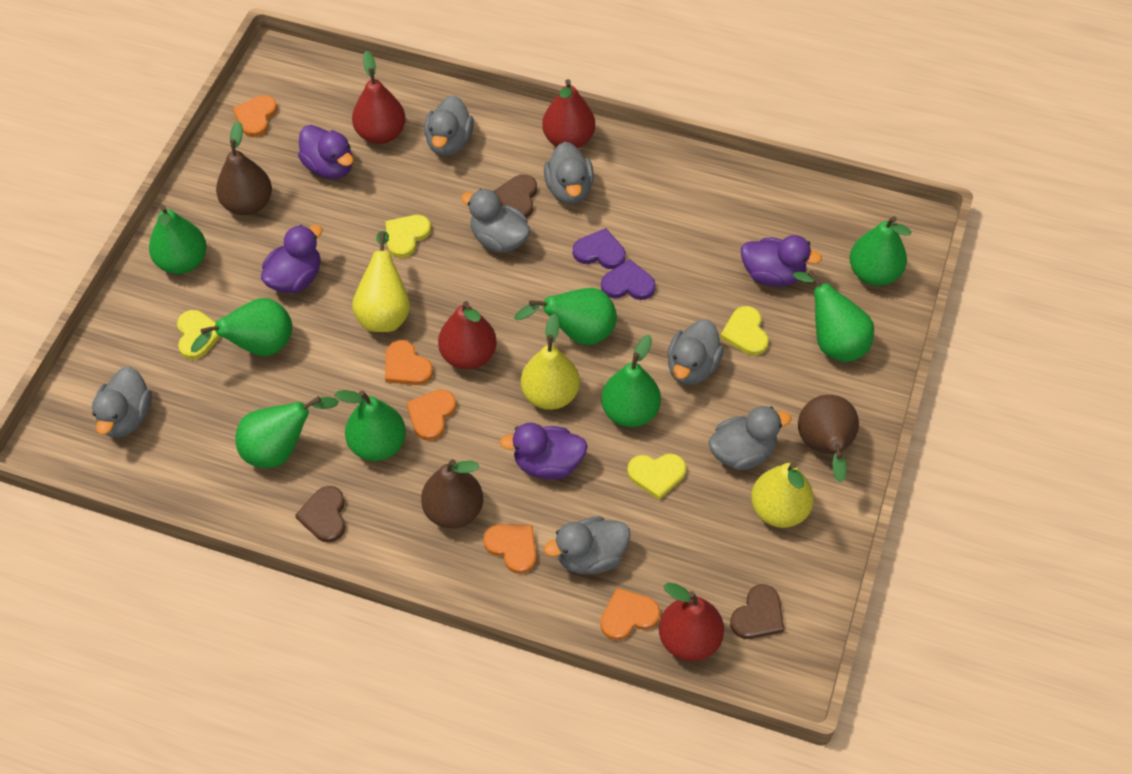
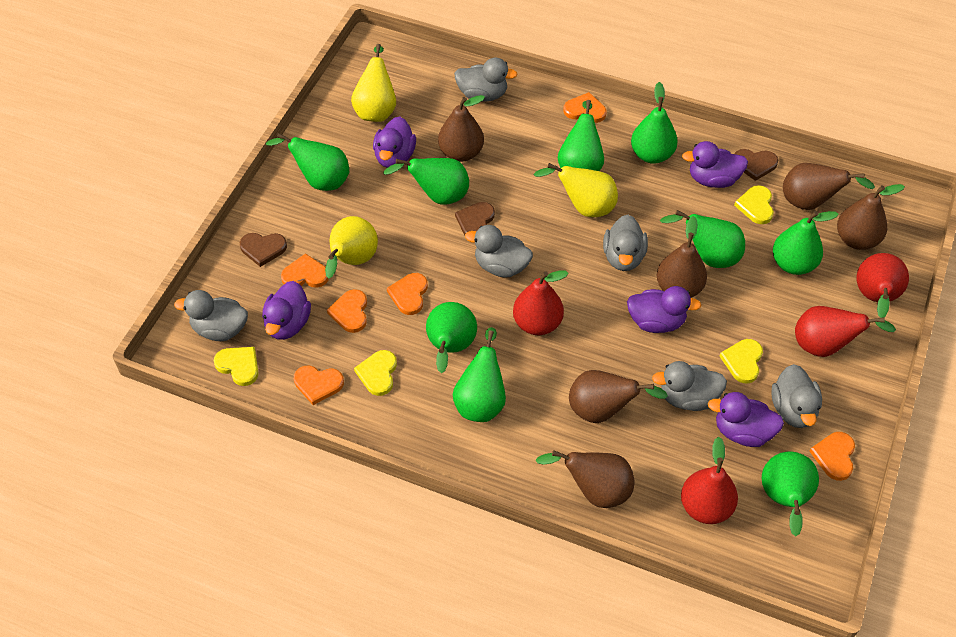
brown pear: [216,121,272,215] [421,459,483,529] [798,395,859,483] = 3 -> [438,95,485,162] [535,450,634,508] [569,370,668,423] [657,216,707,298] [783,163,875,210] [837,184,905,250] = 6
green pear: [149,205,207,274] [191,298,292,356] [236,396,339,468] [334,390,406,461] [514,288,617,345] [601,335,661,427] [793,270,874,362] [850,216,911,286] = 8 -> [266,133,349,191] [383,158,469,205] [426,302,477,373] [453,327,506,422] [558,100,604,171] [631,82,678,164] [660,210,745,268] [762,451,819,537] [773,211,839,275] = 9
grey duck: [92,367,152,438] [424,95,474,156] [461,189,531,253] [544,142,594,204] [544,516,630,574] [667,319,724,385] [709,406,791,471] = 7 -> [174,290,248,341] [454,58,518,102] [465,225,533,277] [603,215,648,271] [652,361,727,411] [771,364,822,428] = 6
orange heart: [232,95,277,137] [385,340,433,385] [406,389,456,441] [483,524,536,574] [600,588,660,641] = 5 -> [281,253,329,288] [294,365,344,405] [327,289,367,333] [387,273,428,315] [563,92,607,123] [809,432,855,481] = 6
purple duck: [261,225,323,293] [298,125,353,179] [500,423,588,480] [741,235,822,286] = 4 -> [262,281,311,340] [373,116,416,168] [627,286,701,333] [682,141,748,188] [708,392,784,447] = 5
purple heart: [573,228,626,269] [601,259,656,300] = 2 -> none = 0

